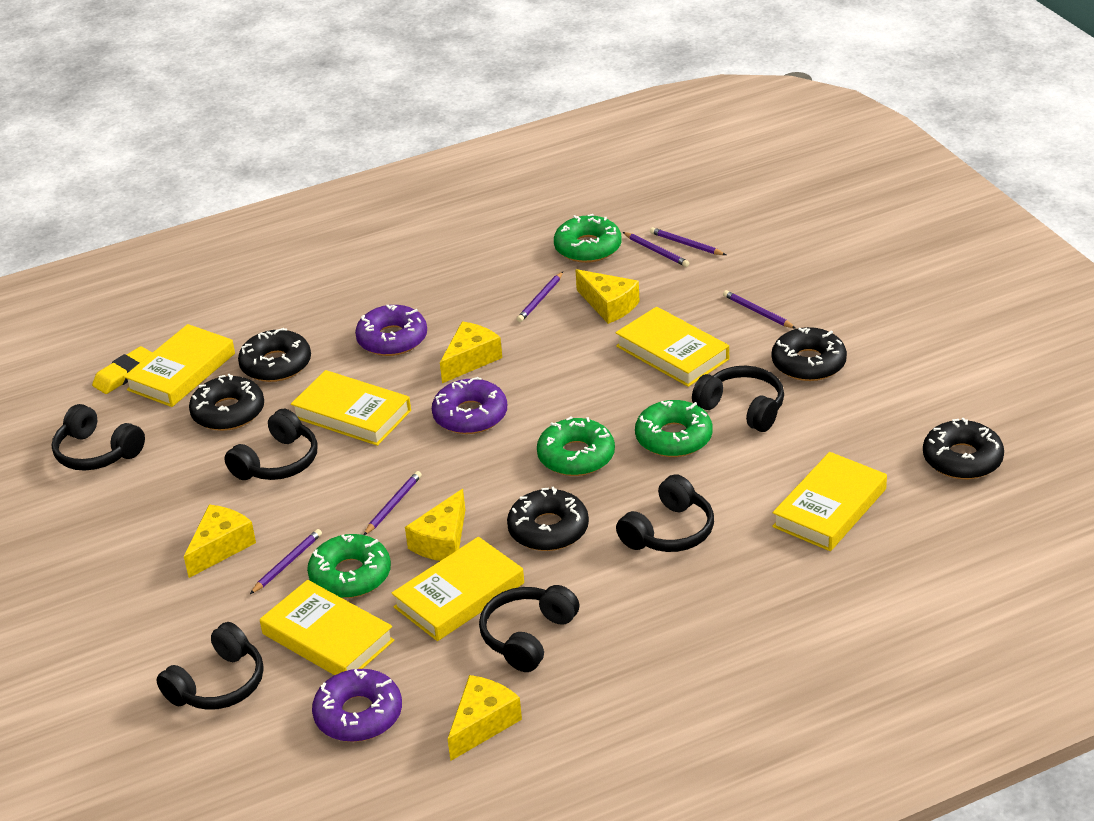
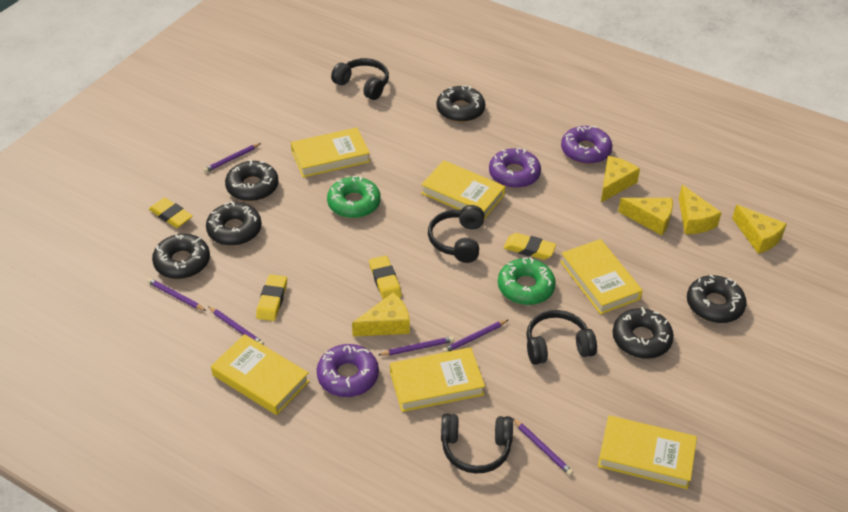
black donut: [189,374,264,431] [238,328,311,382] [507,486,589,551] [772,327,847,381] [923,418,1004,479] = 5 -> [152,234,210,279] [206,201,262,246] [225,159,279,201] [436,85,485,122] [612,307,674,359] [687,274,746,323] = 6
black headphones: [52,404,145,471] [156,622,264,710] [224,409,318,480] [479,585,580,672] [616,474,714,552] [692,366,784,432] = 6 -> [331,58,389,100] [428,205,484,263] [441,414,513,474] [526,310,597,365] = 4
green donut: [307,534,391,598] [537,416,615,476] [554,214,622,263] [635,400,713,457] = 4 -> [327,176,381,218] [498,257,556,305] = 2
yellow eraser: [92,346,152,394] = 1 -> [149,198,193,228] [256,274,287,321] [369,256,402,299] [504,233,556,260] = 4

